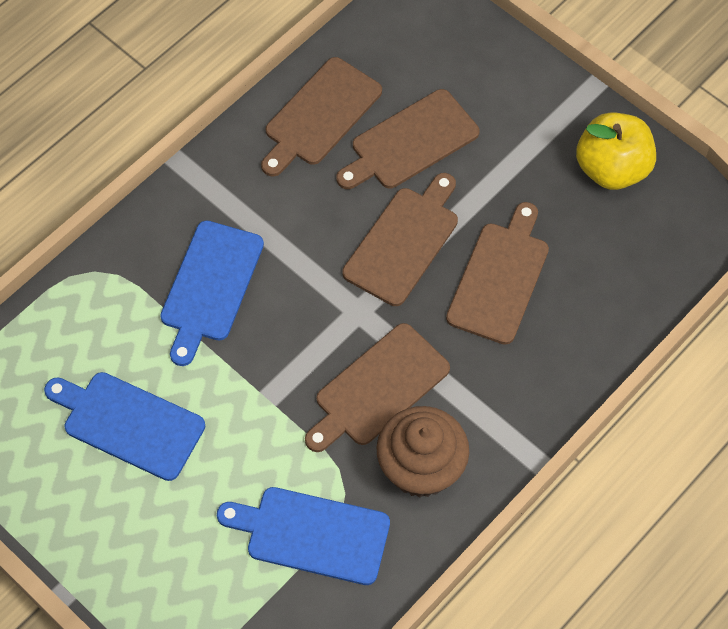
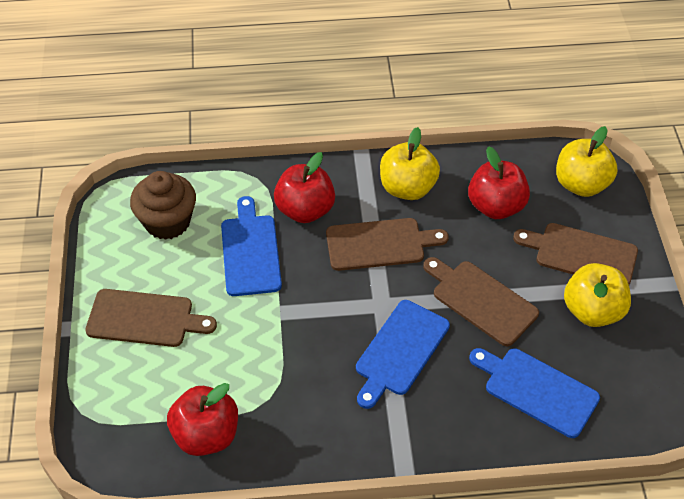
brown cutting board: [261,57,382,176] [305,323,450,452] [336,89,480,189] [342,173,458,306] [446,202,549,345] = 5 -> [85,289,217,347] [326,218,449,271] [423,257,539,346] [513,223,638,285] = 4
red apple: none = 0 -> [167,383,238,456] [274,152,335,223] [468,146,530,219] = 3
yellow apple: [576,112,656,190] = 1 -> [380,127,440,200] [556,126,617,197] [564,263,631,327] = 3

